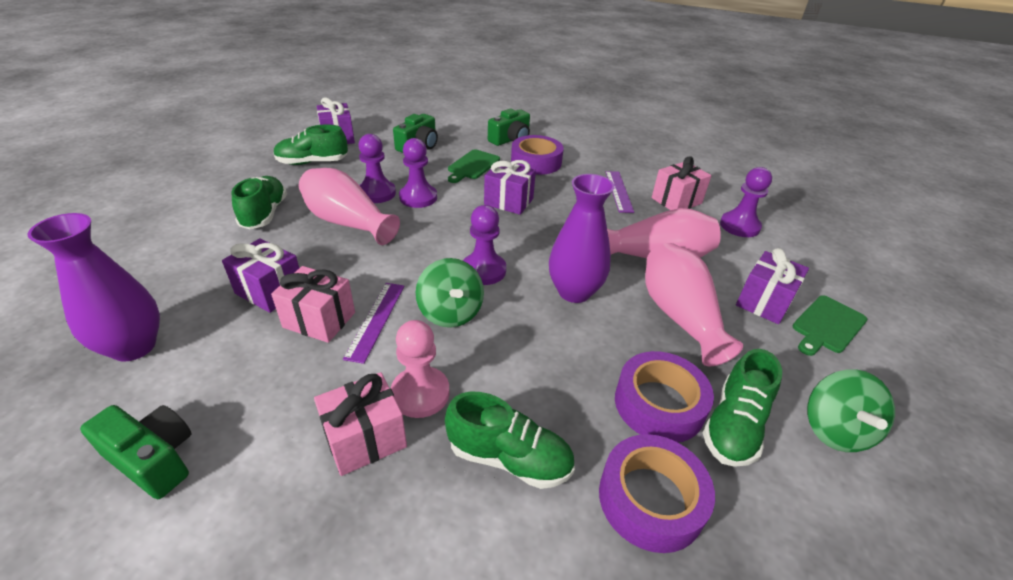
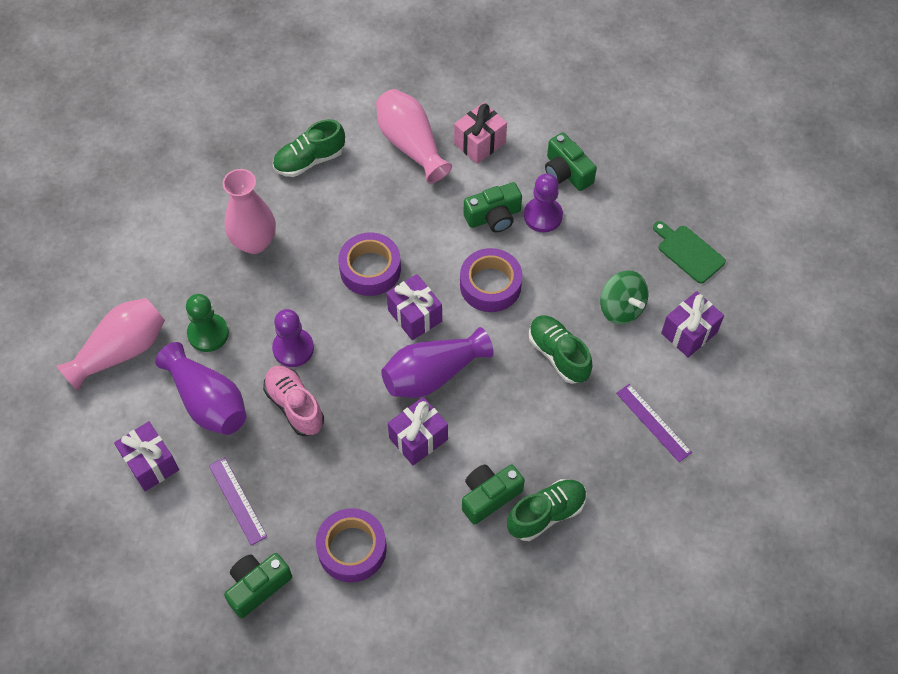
green camera: [80,405,191,499] [393,114,438,153] [488,109,530,146] = 3 -> [224,553,292,618] [462,464,525,525] [464,182,522,233] [545,132,597,191] = 4
green cutting board: [448,149,500,183] [793,295,867,356] = 2 -> [653,221,726,283] = 1
green pawn: none = 0 -> [186,294,229,352] = 1
green shoe: [231,176,287,229] [273,124,348,165] [445,392,575,489] [703,349,782,467] = 4 -> [273,119,345,177] [507,479,587,541] [529,315,592,384] = 3
green spinning top: [416,258,484,328] [807,369,895,452] = 2 -> [600,271,648,325] = 1
pink gift: [271,266,355,343] [314,372,407,476] [652,156,711,210] = 3 -> [454,102,507,164] = 1
pink pawn: [391,320,449,418] = 1 -> none = 0
pink shoe: none = 0 -> [263,366,324,436] = 1
purple pawn: [358,134,396,203] [399,138,437,208] [463,205,506,285] [720,167,772,237] = 4 -> [272,309,314,367] [524,174,563,232] = 2

